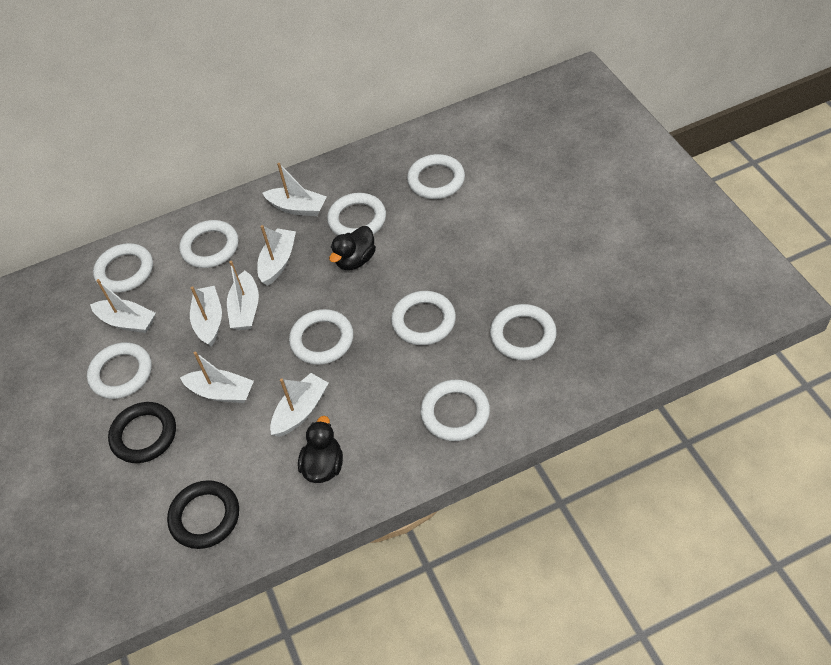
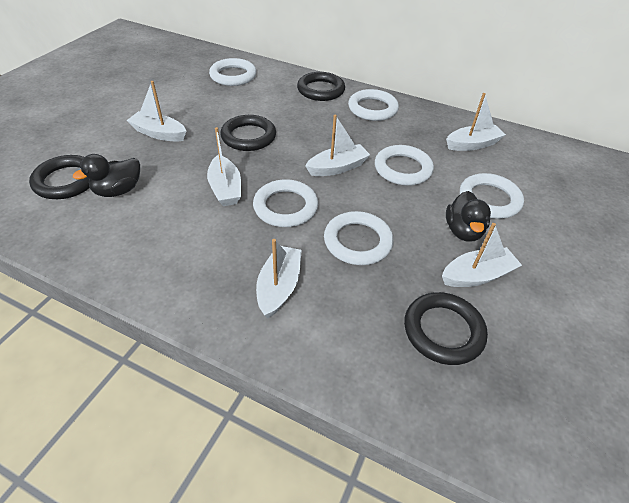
black ring: [108,402,176,463] [167,480,239,549] = 2 -> [29,155,90,199] [220,115,276,151] [297,72,345,101] [404,292,488,365] = 4
white boat: [90,279,156,333] [180,352,254,403] [190,286,222,347] [227,261,259,330] [257,225,296,286] [262,163,327,216] [270,373,329,437] = 7 -> [127,81,186,142] [207,127,241,206] [256,239,302,318] [305,115,370,176] [442,223,522,287] [446,93,506,151] = 6
white ring: [87,342,152,399] [93,243,153,293] [179,220,238,268] [289,309,353,365] [327,193,386,236] [391,291,456,345] [407,154,465,199] [420,379,490,441] [490,304,557,360] = 9 -> [209,58,257,86] [253,179,318,227] [324,211,394,265] [348,89,399,121] [375,145,434,186] [460,173,524,219] = 6

